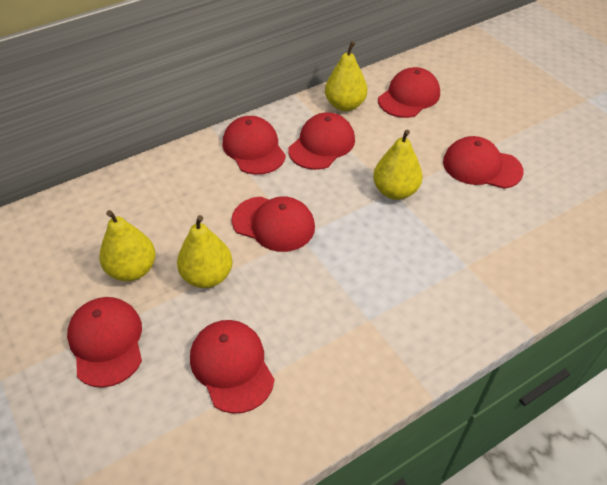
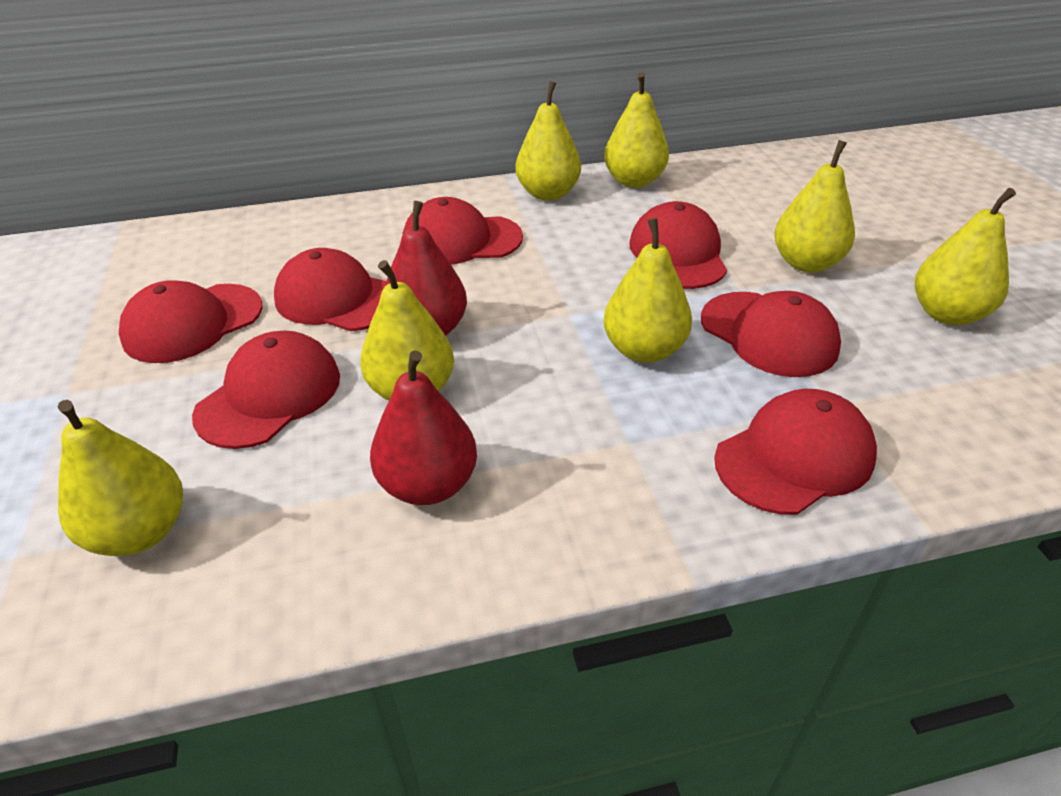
red pear: none = 0 -> [370,350,477,505] [385,201,467,336] = 2
yellow pear: [99,210,155,281] [177,215,233,288] [325,41,367,111] [373,129,423,200] = 4 -> [58,400,183,556] [360,260,454,400] [516,81,581,201] [603,218,692,363] [604,72,669,188] [774,140,855,272] [915,188,1016,325] = 7

